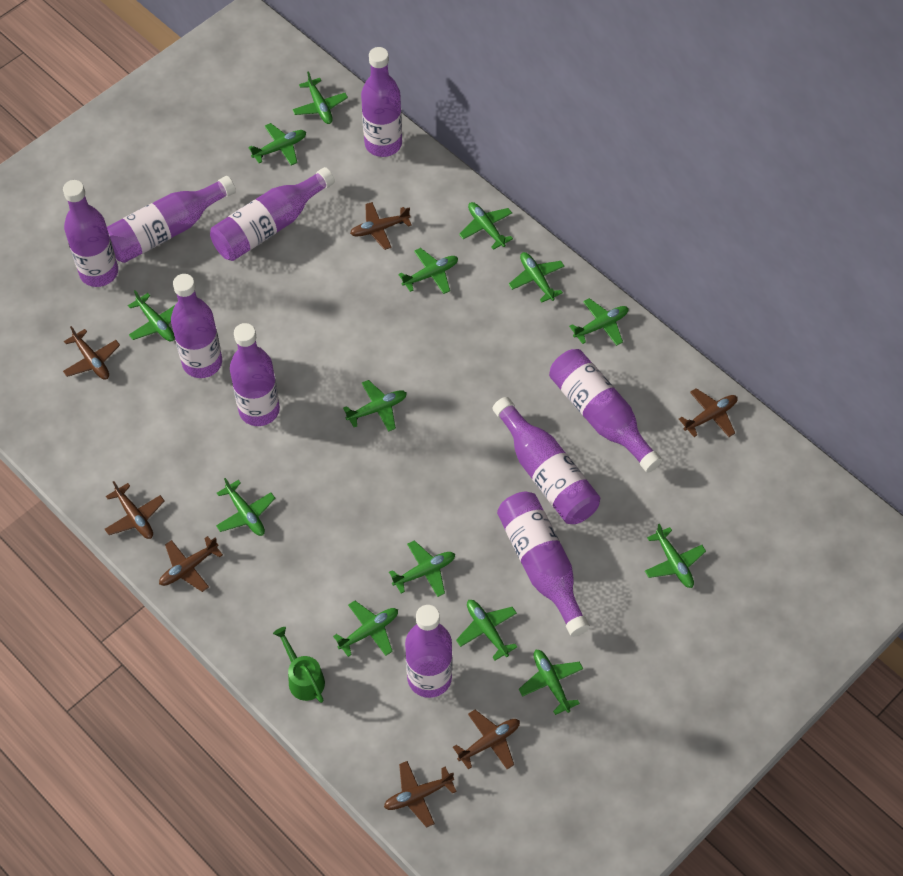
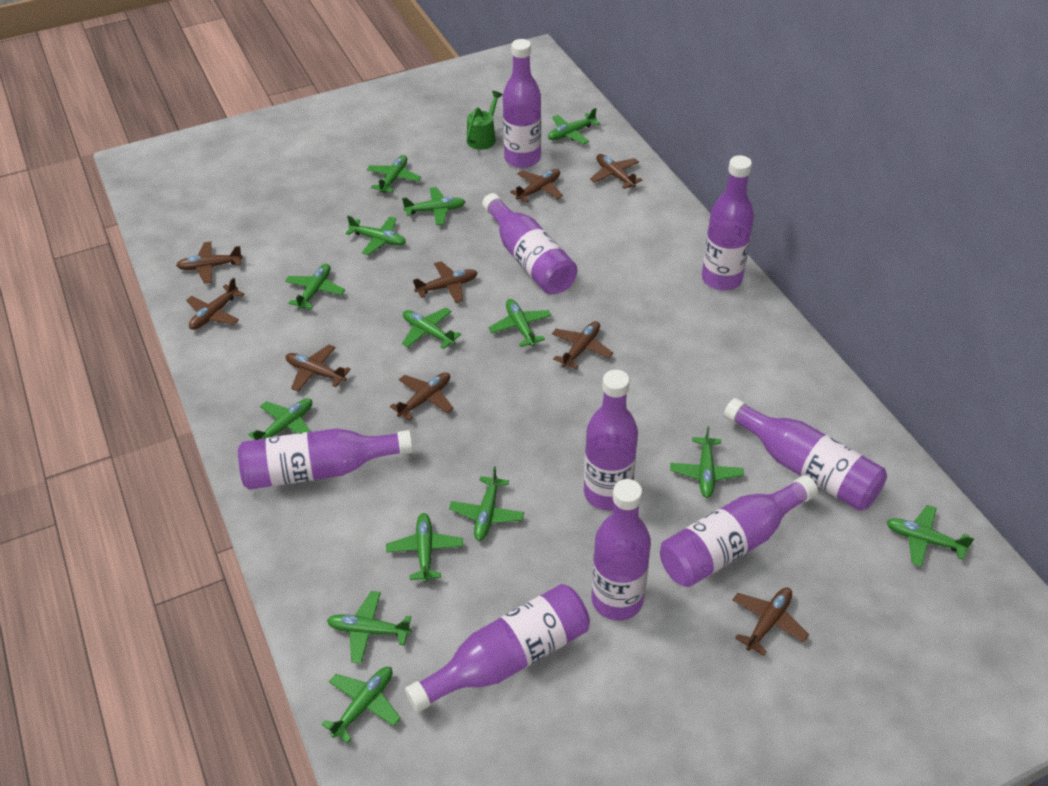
brown plane: [63,326,120,380] [105,481,165,539] [159,536,223,592] [350,202,412,250] [384,761,457,828] [453,710,520,769] [679,388,738,437] = 7 -> [176,242,243,284] [186,277,244,330] [286,344,351,391] [390,372,454,421] [413,261,478,303] [510,169,563,203] [552,321,613,369] [590,154,642,189] [733,587,809,656] = 9
purple bottle: [63,180,118,287] [107,176,236,263] [171,274,222,378] [210,167,335,261] [230,323,280,426] [361,47,402,157] [405,605,452,698] [493,397,600,524] [497,492,590,637] [549,349,662,473] = 10 -> [238,428,413,490] [405,584,590,713] [482,193,577,295] [503,39,541,168] [584,370,638,510] [592,479,651,620] [660,475,818,587] [702,155,754,291] [724,398,887,511] = 9

